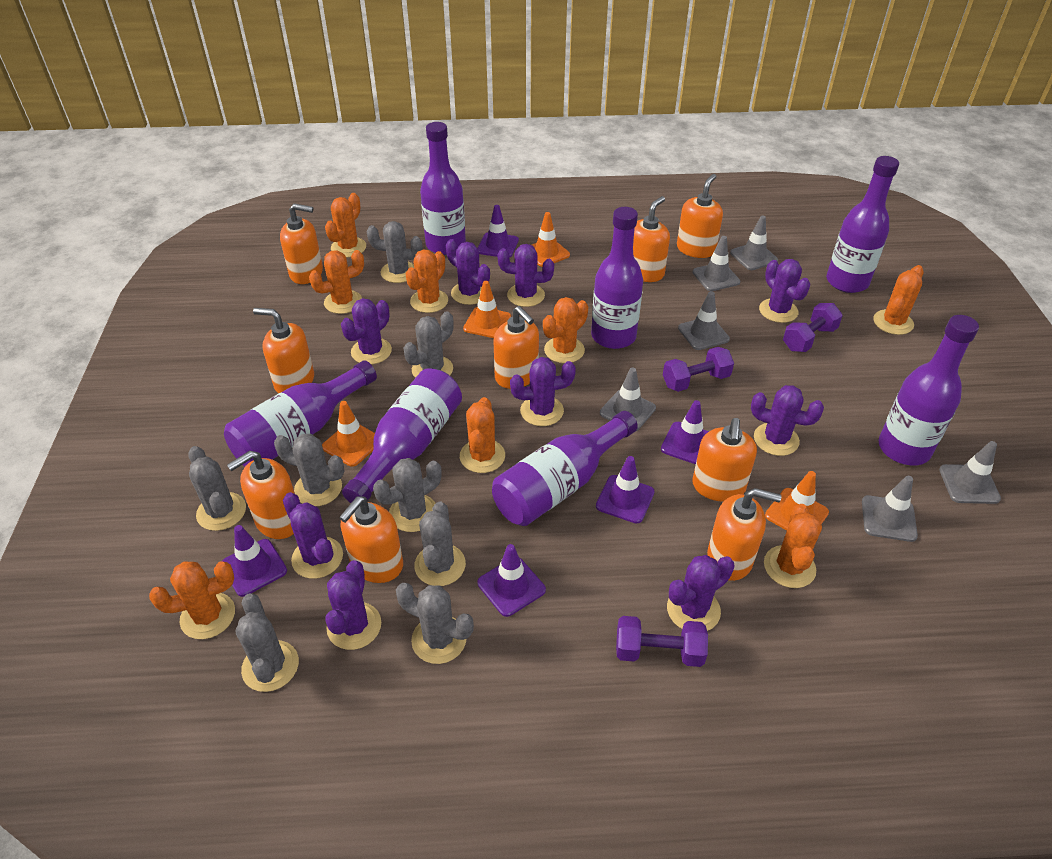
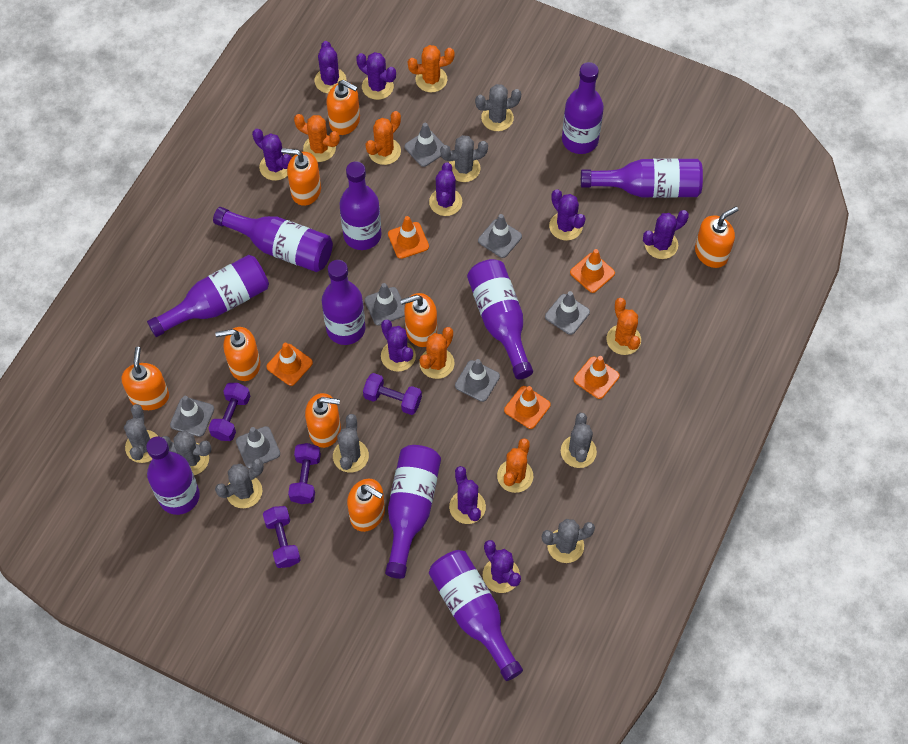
grey traffic cone: [600,367,656,431] [678,291,730,350] [692,236,740,291] [730,215,778,270] [862,476,918,542] [939,441,1001,504] = 6 -> [170,396,214,437] [236,426,280,469] [365,283,405,326] [405,123,444,167] [455,359,500,402] [478,214,522,258] [545,291,590,335] = 7
orange cactus: [149,561,235,639] [309,250,364,314] [325,193,366,258] [406,250,448,313] [460,397,505,473] [543,297,588,363] [764,504,822,588] [873,265,924,335] = 8 -> [294,114,340,162] [365,111,401,165] [408,45,455,92] [419,327,455,379] [497,438,533,493] [607,298,641,355] = 6
orange soap dispenser: [227,451,295,539] [253,308,314,393] [280,203,323,284] [339,496,403,583] [494,306,539,389] [633,196,670,282] [677,174,723,258] [692,418,757,502] [707,488,782,581] = 9 -> [121,347,169,410] [215,327,260,381] [281,148,321,206] [305,393,341,448] [327,80,360,135] [347,479,385,532] [400,293,437,347] [695,207,738,268] = 8
orange traffic cone: [322,401,375,467] [463,281,511,338] [532,212,570,267] [765,471,829,531] = 4 -> [266,343,313,386] [388,216,429,259] [504,386,551,429] [570,249,615,293] [574,356,620,399] = 5
purple bottle: [224,360,377,467] [342,368,462,503] [420,122,466,255] [492,411,638,526] [591,207,643,349] [826,156,899,293] [879,315,979,466] = 7 -> [146,437,200,515] [147,255,269,337] [213,207,333,272] [322,260,366,345] [339,161,381,250] [385,445,441,579] [429,550,523,681] [467,259,533,379] [562,62,604,154] [581,158,703,198] = 10
purple dumbbell: [616,616,708,667] [663,347,734,392] [783,303,843,352] = 3 -> [208,383,250,441] [263,506,301,568] [288,443,321,504] [363,373,422,415] = 4
purple traffic cone: [222,525,287,597] [478,205,519,258] [478,544,546,617] [596,456,655,524] [661,400,709,464] = 5 -> none = 0

